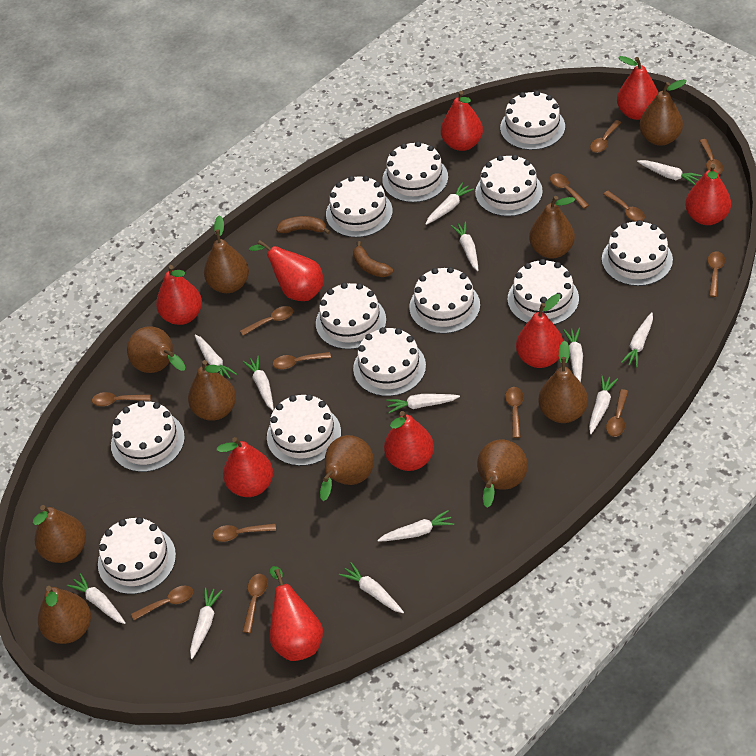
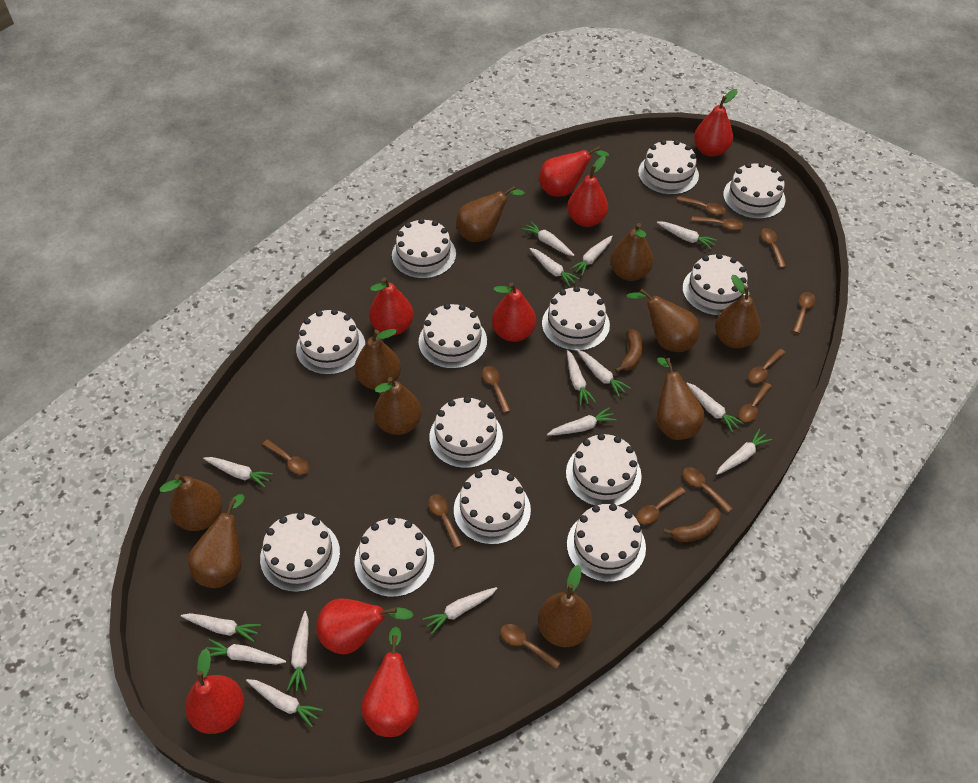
brown spoon: [92,392,151,406] [131,586,193,620] [213,524,276,542] [240,306,293,336] [243,574,267,633] [273,352,331,369] [505,387,524,438] [550,173,589,209] [590,120,621,153] [603,191,645,221] [606,389,628,437] [699,139,723,174] [708,251,725,297] = 13 -> [262,439,309,475] [428,494,462,548] [482,366,511,413] [500,624,561,669] [636,487,686,524] [677,196,726,215] [683,467,733,513] [691,216,743,230] [738,382,772,422] [748,348,786,383] [761,228,786,268] [793,292,815,334] = 12
red pear: [156,265,202,325] [217,437,273,497] [249,240,323,301] [270,566,323,661] [384,411,434,471] [441,91,483,151] [516,294,564,368] [617,56,658,120] [685,164,731,225] = 9 -> [185,648,244,734] [316,598,413,654] [361,627,419,737] [369,277,414,335] [492,283,536,342] [539,146,609,197] [567,156,608,227] [694,89,738,157] = 8
white cake: [98,517,176,594] [111,401,185,472] [267,394,341,466] [316,283,386,349] [326,176,393,238] [353,327,426,396] [382,141,448,203] [409,267,480,334] [475,155,543,217] [500,91,565,150] [508,259,579,325] [602,220,673,286] = 12 -> [260,512,340,592] [296,309,365,375] [354,517,434,597] [392,218,456,279] [419,303,487,369] [429,396,503,468] [454,468,531,545] [542,286,610,351] [566,433,642,506] [567,504,646,582] [638,140,699,195] [682,253,749,316] [723,162,786,219] = 13
white carrot: [67,573,125,624] [190,587,223,659] [195,335,237,379] [243,356,274,410] [339,562,404,613] [377,510,454,542] [386,394,460,413] [426,183,474,225] [451,221,478,271] [563,328,583,382] [589,375,618,434] [621,312,653,367] [637,160,702,185] = 13 -> [181,613,261,642] [203,457,273,488] [206,639,286,664] [246,679,323,727] [287,611,309,691] [423,587,497,634] [522,221,574,256] [529,248,580,287] [547,407,616,436] [567,350,596,406] [570,236,612,276] [577,349,630,397] [657,222,717,249] [686,383,744,433] [716,429,772,475] = 15

